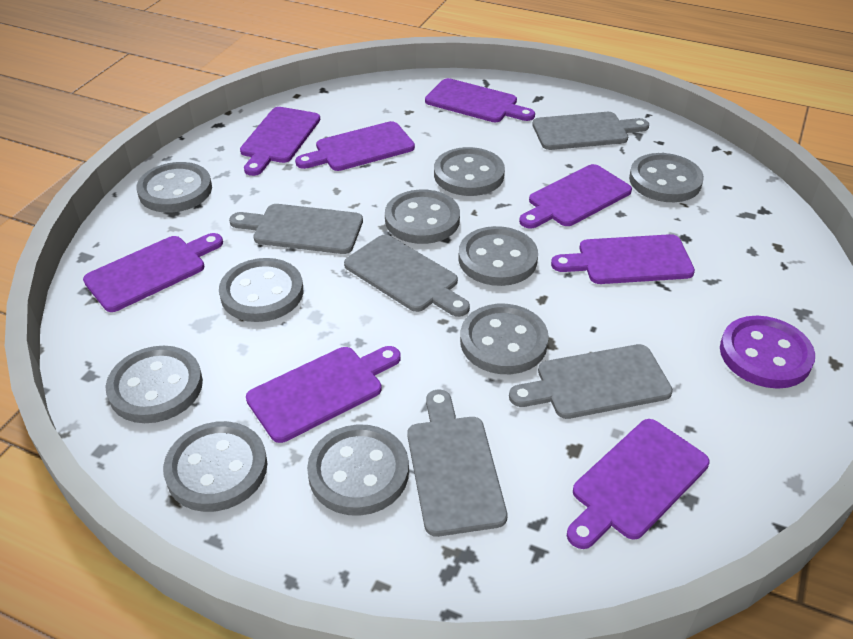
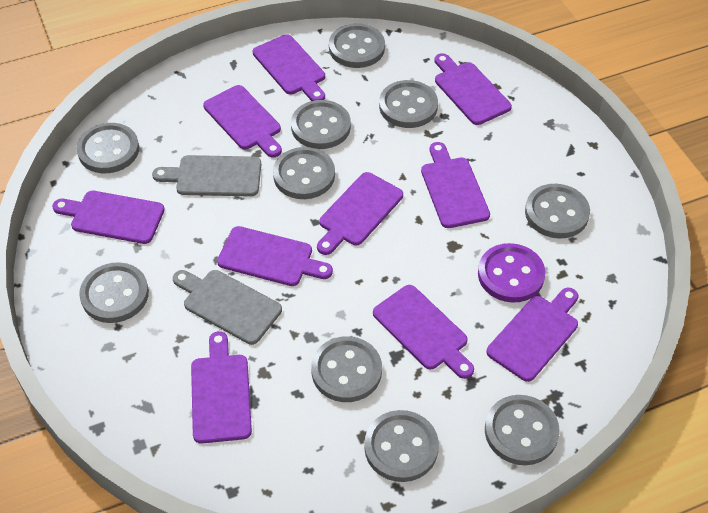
grey cutting board: [229,204,363,254] [344,235,470,317] [407,390,508,537] [509,344,673,419] [532,112,649,150] = 5 -> [152,155,261,196] [173,270,282,345] = 2
purple cutting board: [83,233,223,312] [240,107,320,176] [246,346,401,443] [295,121,415,171] [425,78,535,122] [519,164,632,229] [551,234,695,284] [567,419,710,549] = 8 -> [52,191,165,244] [191,331,252,444] [203,85,282,158] [217,226,333,286] [253,34,325,101] [317,172,403,255] [373,285,474,379] [421,142,490,228] [435,53,512,125] [486,287,578,382] = 10

